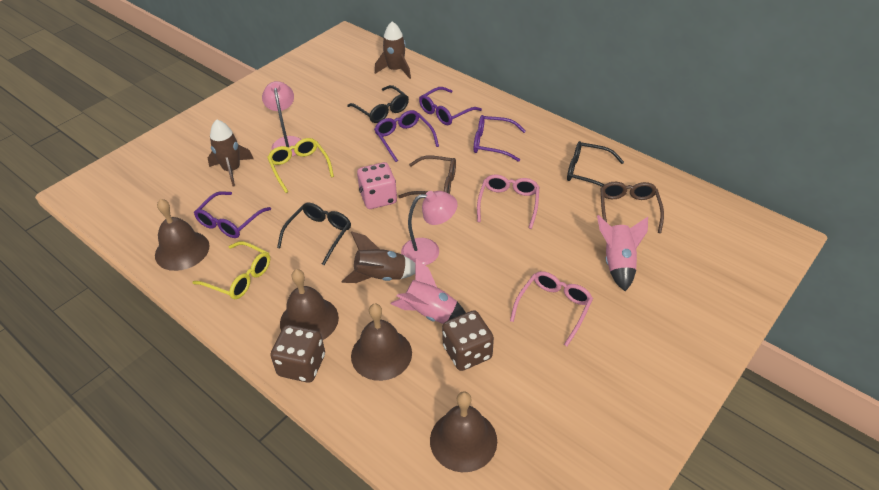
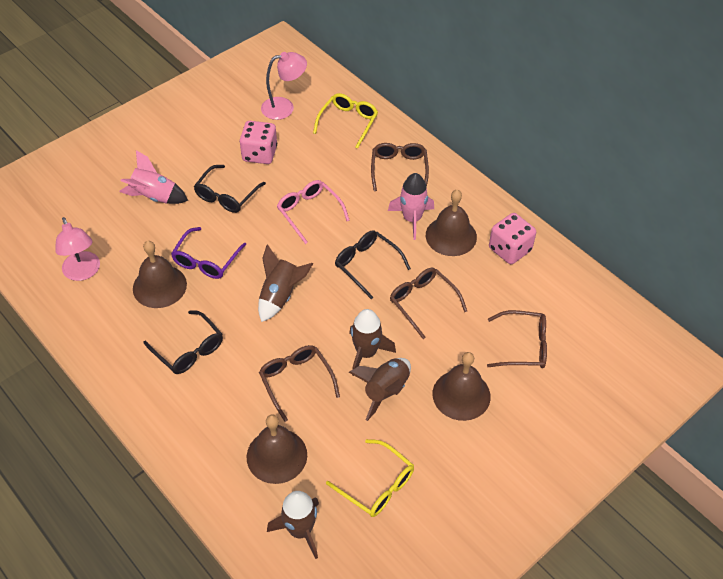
brown dice: [270,325,325,383] [442,311,494,371] = 2 -> none = 0
brown glasses: [398,156,456,198] [600,182,664,233] = 2 -> [259,345,340,422] [371,143,429,191] [390,268,467,339] [487,310,547,368] = 4
brown rocket: [208,119,254,187] [342,231,415,283] [375,21,411,79] = 3 -> [258,244,313,322] [267,491,319,559] [349,309,396,376] [349,358,411,421] = 4
pink dice: [357,162,397,209] = 1 -> [240,121,277,164] [489,213,536,264] = 2
pink glasses: [477,175,539,229] [510,271,593,346] = 2 -> [277,180,350,244] = 1
purple glasses: [194,191,271,238] [374,110,439,162] [419,87,482,125] [474,115,526,162] = 4 -> [171,227,246,279] = 1

